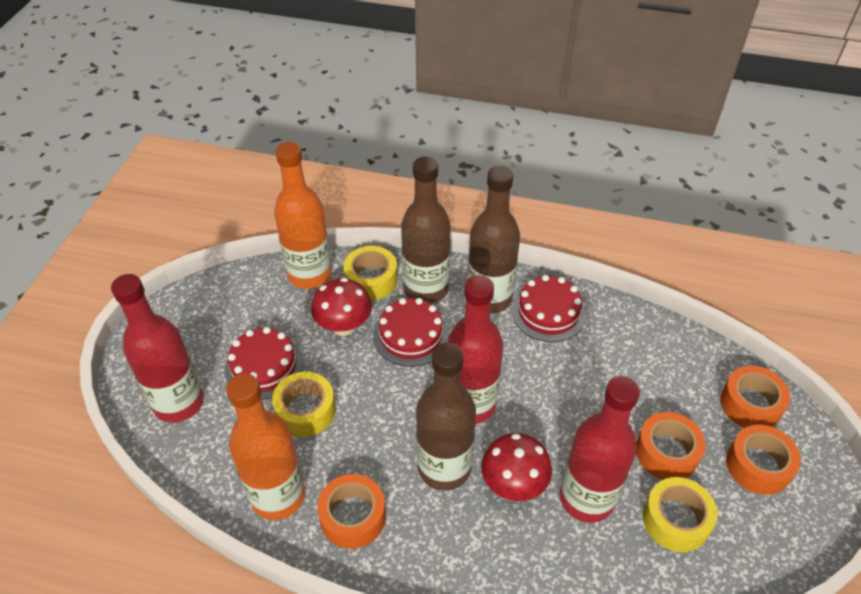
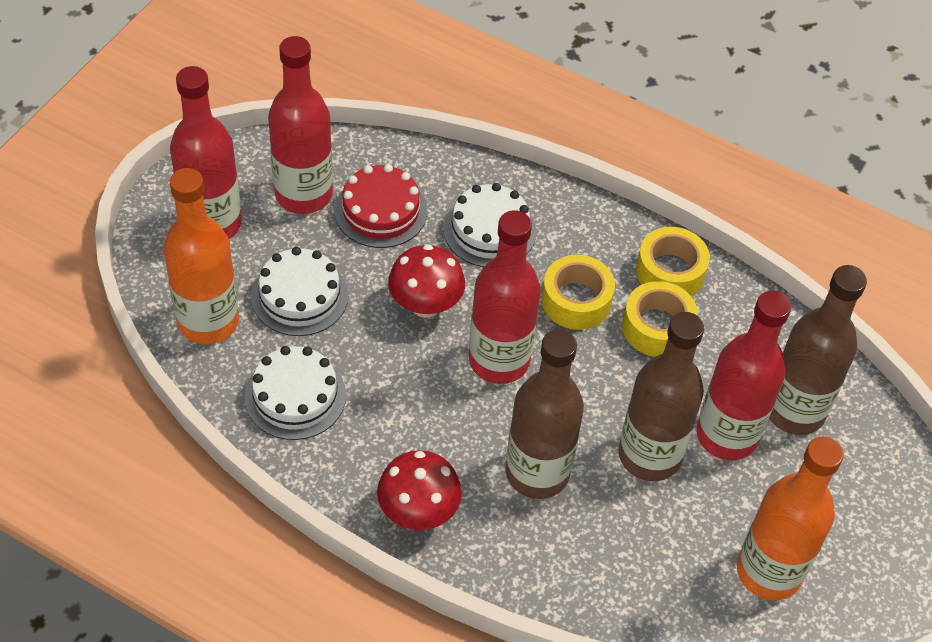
orange tape: [317,474,386,549] [636,412,706,480] [720,366,790,428] [726,425,801,495] = 4 -> none = 0
red bottle: [111,274,204,423] [447,275,503,424] [560,376,640,523] = 3 -> [170,66,242,239] [268,36,333,214] [469,210,541,384] [696,291,791,460] = 4
red cake: [224,327,304,400] [373,298,449,367] [512,275,586,342] = 3 -> [335,164,427,248] = 1
white cake: none = 0 -> [244,346,346,440] [251,247,348,336] [443,183,536,267] = 3

